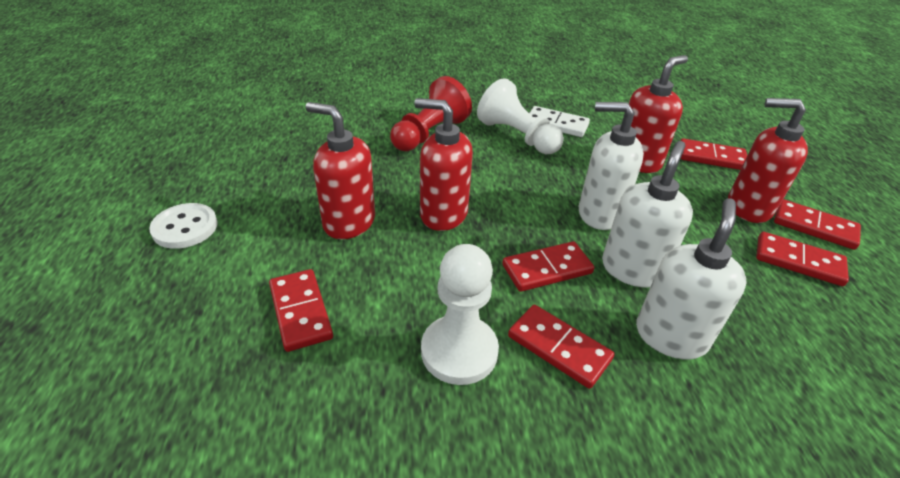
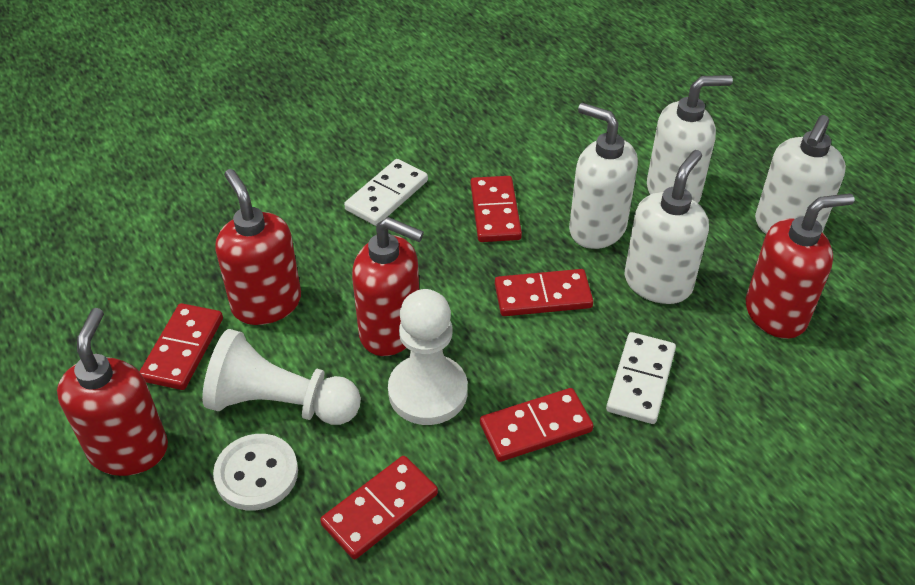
red domino: [269,269,333,352] [502,241,594,292] [508,305,614,389] [680,138,747,170] [756,232,849,286] [774,199,861,250] = 6 -> [139,303,223,390] [320,456,438,559] [471,176,522,242] [480,388,593,462] [495,269,593,316] = 5
red pawn: [390,76,472,151] = 1 -> none = 0
white domino: [529,106,590,137] = 1 -> [344,159,428,226] [606,332,676,424] = 2
white soap dispenser: [579,102,644,230] [602,141,693,288] [636,198,747,359] = 3 -> [569,103,638,249] [625,150,709,304] [647,75,733,203] [755,115,846,234] = 4

